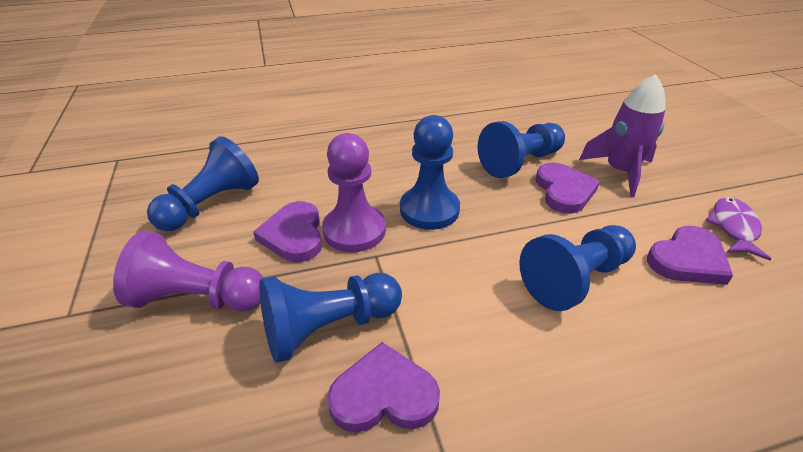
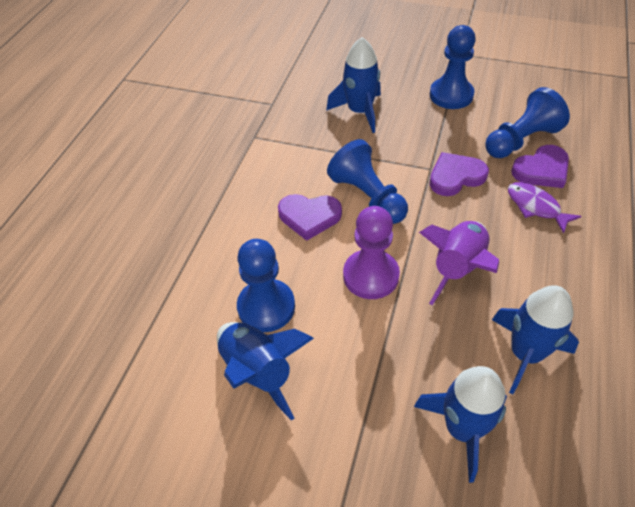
blue pawn: [147,136,259,231] [259,273,402,363] [400,115,460,230] [478,121,565,178] [519,225,636,311] = 5 -> [237,239,295,332] [327,139,408,224] [430,25,476,109] [485,87,570,158] = 4
blue rocket: none = 0 -> [217,322,314,420] [326,37,381,133] [414,366,507,483] [492,285,579,394] = 4
purple heart: [253,201,322,262] [327,342,440,433] [536,163,600,214] [647,226,733,285] = 4 -> [278,194,342,241] [430,152,489,196] [511,145,569,188] = 3
purple pawn: [113,231,264,312] [322,133,386,252] = 2 -> [343,206,400,299] = 1

